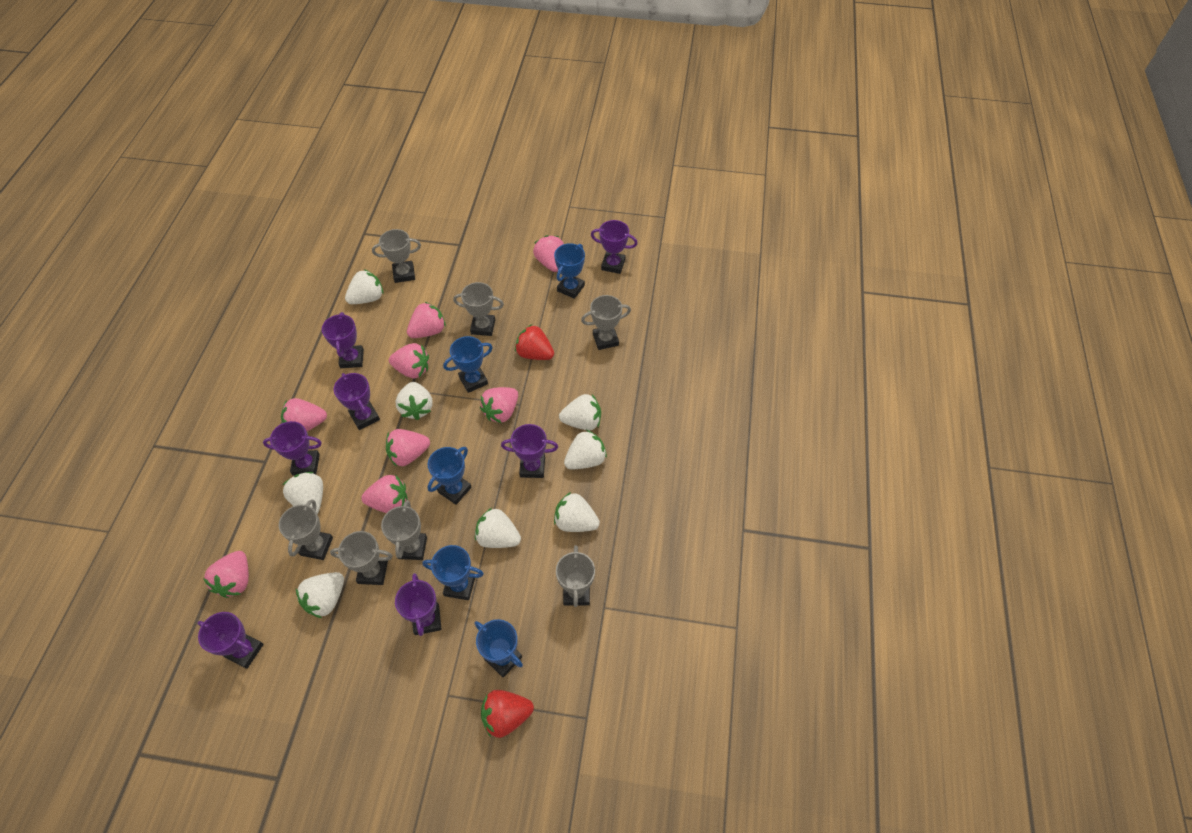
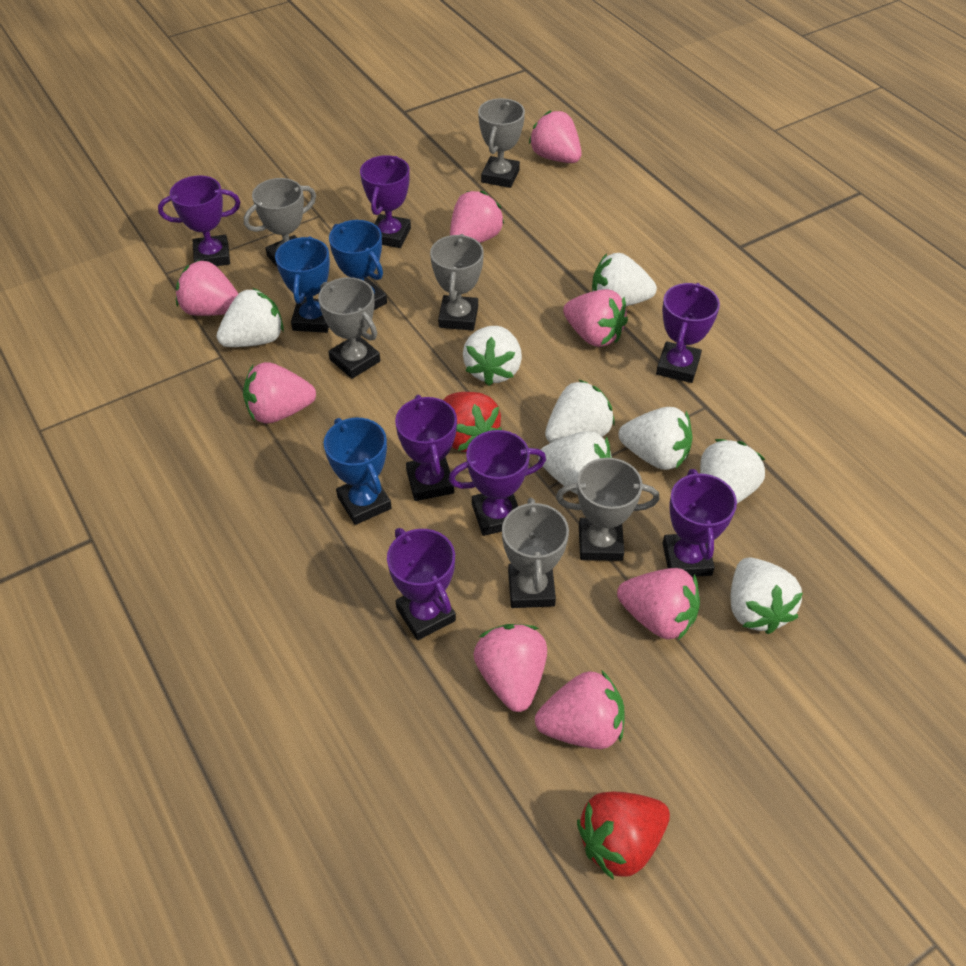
blue trophy: [422,545,484,600] [427,447,472,505] [443,336,493,393] [474,619,523,677] [554,243,585,299] = 5 -> [275,236,330,333] [324,418,392,525] [329,220,387,310] = 3
grey trophy: [279,499,333,560] [330,531,393,585] [372,229,421,283] [381,500,427,560] [453,282,504,336] [556,545,595,607] [581,295,631,350] = 7 -> [244,178,316,267] [318,277,380,379] [430,234,484,331] [478,98,525,188] [502,498,569,608] [556,458,659,561] = 6

